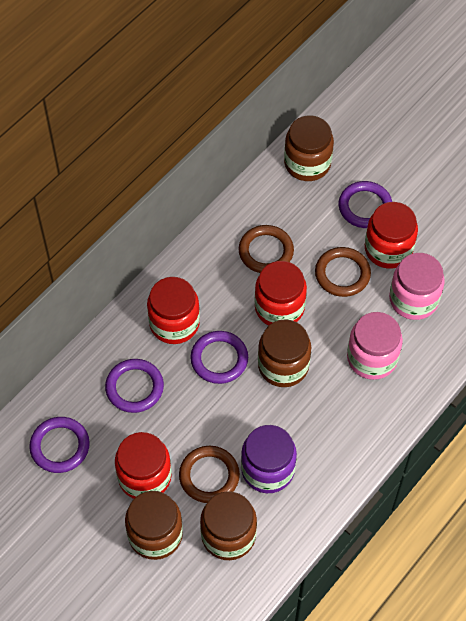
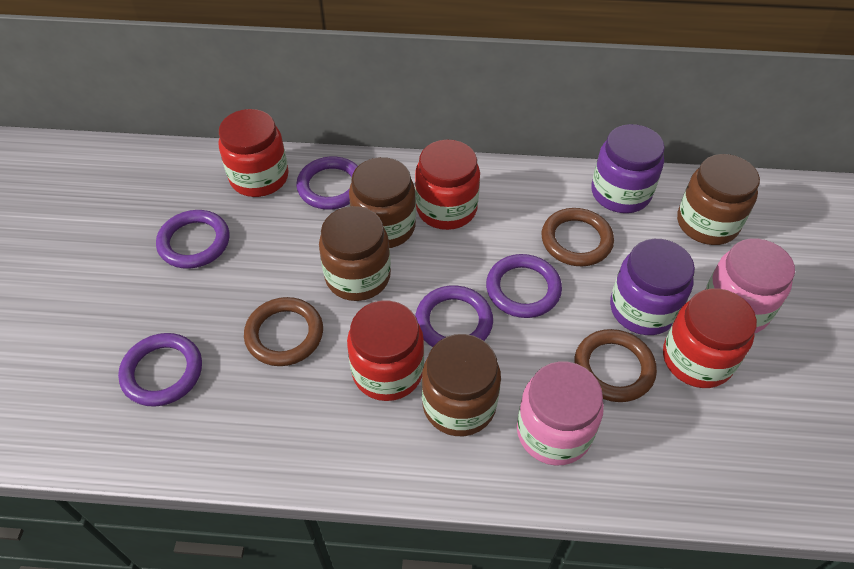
purple jar: [241,425,297,493] = 1 -> [592,124,665,213] [610,239,695,335] = 2
purple ring: [29,417,90,473] [105,359,164,413] [190,331,248,384] [339,181,392,228] = 4 -> [118,333,202,407] [156,210,229,269] [296,157,358,210] [415,285,493,347] [486,254,562,318] = 5

